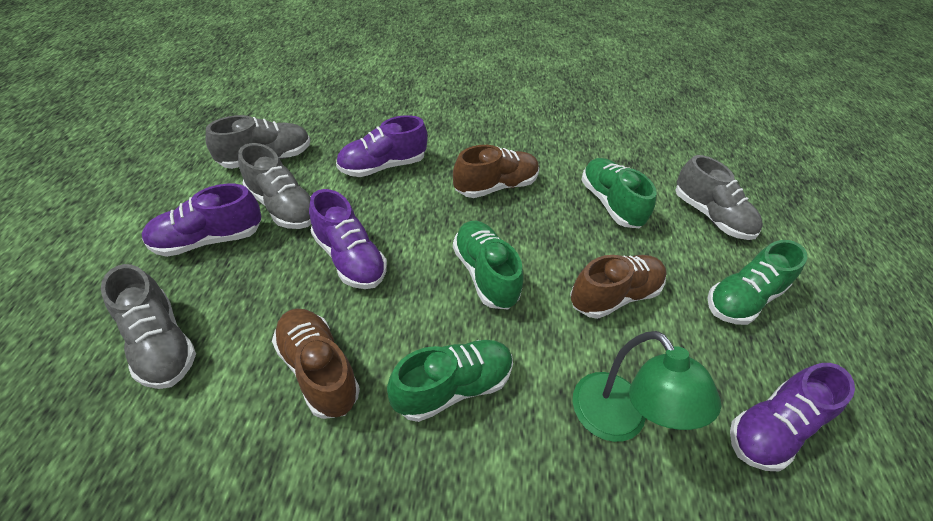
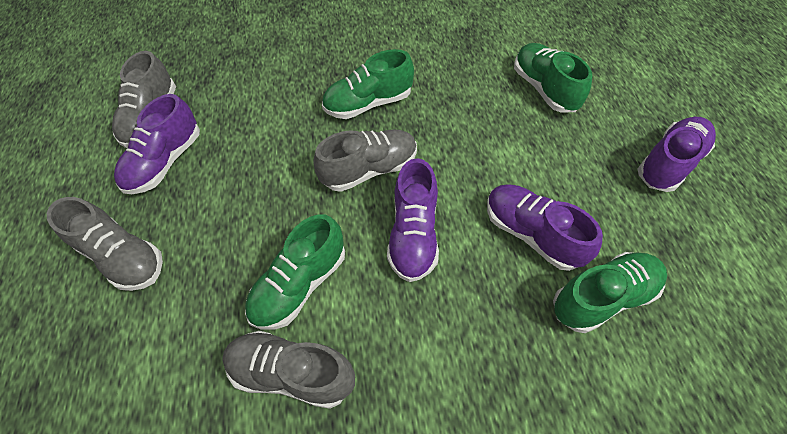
brown shoe: [272,308,360,419] [453,145,539,198] [570,255,666,319] = 3 -> none = 0
green lamp: [573,331,721,442] = 1 -> none = 0

